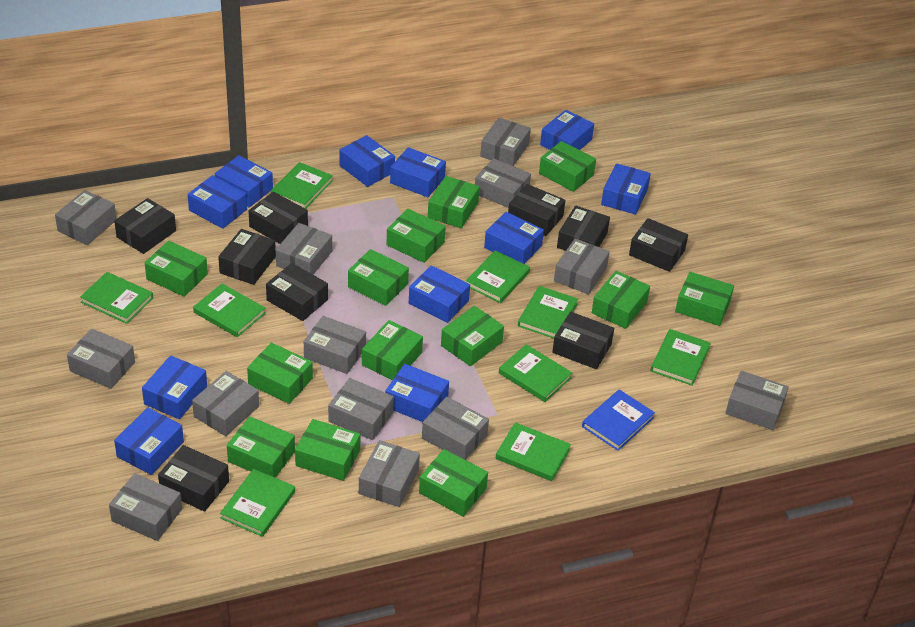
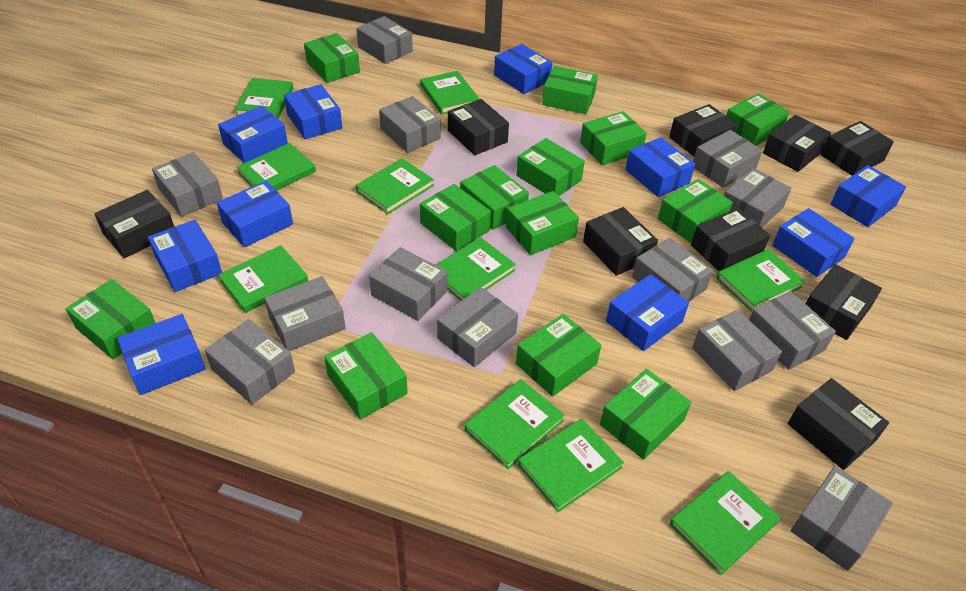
blue book: [582,389,655,451] = 1 -> none = 0
blue box: [114,407,184,475] [142,355,207,419] [188,175,247,229] [215,155,273,208] [340,135,395,187] [385,364,449,422] [390,147,446,197] [409,265,470,323] [484,212,544,264] [540,110,594,150] [601,163,651,215] = 11 -> [117,314,206,395] [148,220,222,292] [217,181,293,247] [218,106,288,163] [284,84,342,139] [494,44,553,94] [606,274,689,351] [625,137,695,197] [772,208,855,277] [830,165,906,227] = 10
green book: [80,272,153,324] [193,283,266,337] [220,469,295,537] [271,162,333,209] [466,250,530,303] [496,422,571,481] [499,344,572,402] [518,286,578,339] [651,329,711,386] = 9 -> [218,245,308,313] [234,78,293,119] [237,143,316,191] [355,158,434,214] [420,71,480,115] [436,237,516,301] [464,379,565,470] [518,419,624,512] [669,471,781,575] [716,249,805,312] = 10

